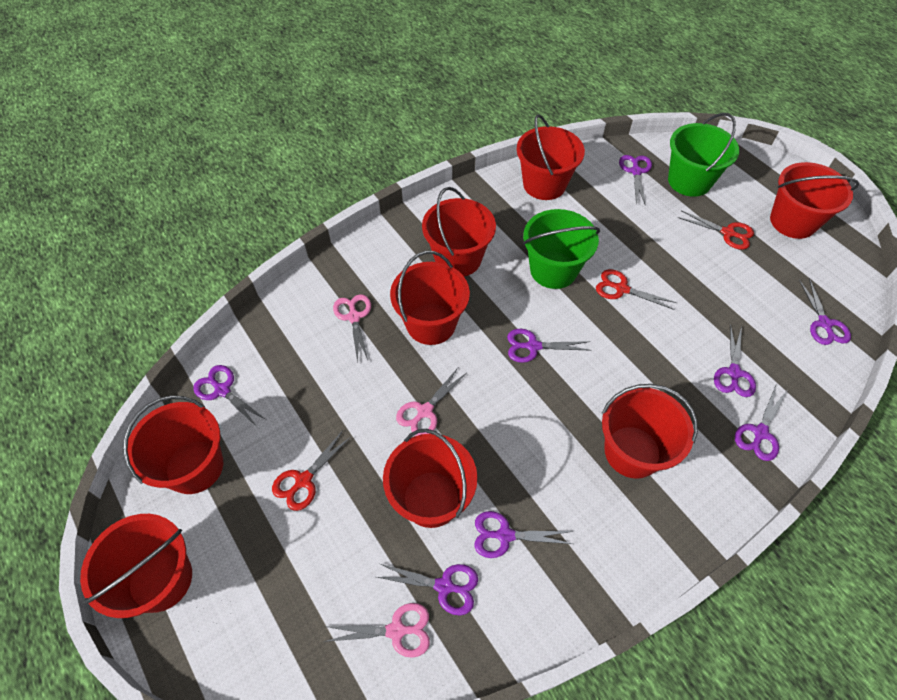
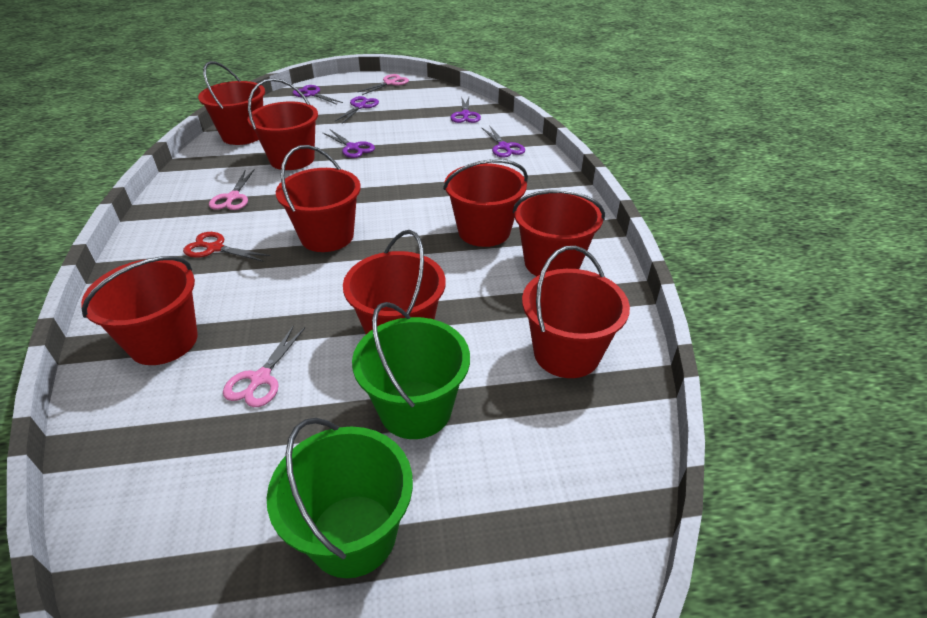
purple scissors: [193,365,266,428] [377,563,478,615] [474,511,573,558] [507,329,591,363] [619,155,652,206] [714,324,756,397] [735,386,787,461] [799,278,851,345] = 8 -> [293,85,343,105] [322,130,375,158] [335,96,379,124] [450,96,481,123] [481,125,525,158] = 5
red scissors: [272,431,352,511] [596,269,677,310] [678,211,754,250] = 3 -> [183,232,271,262] = 1

